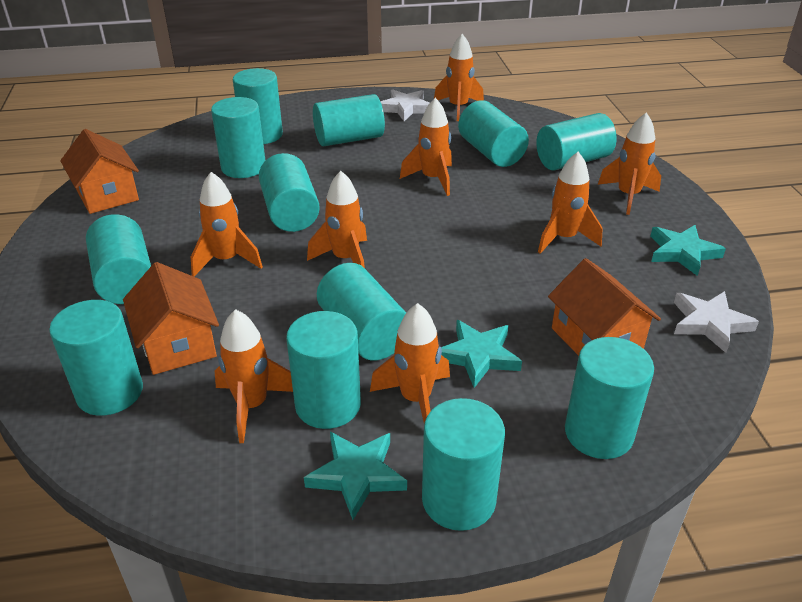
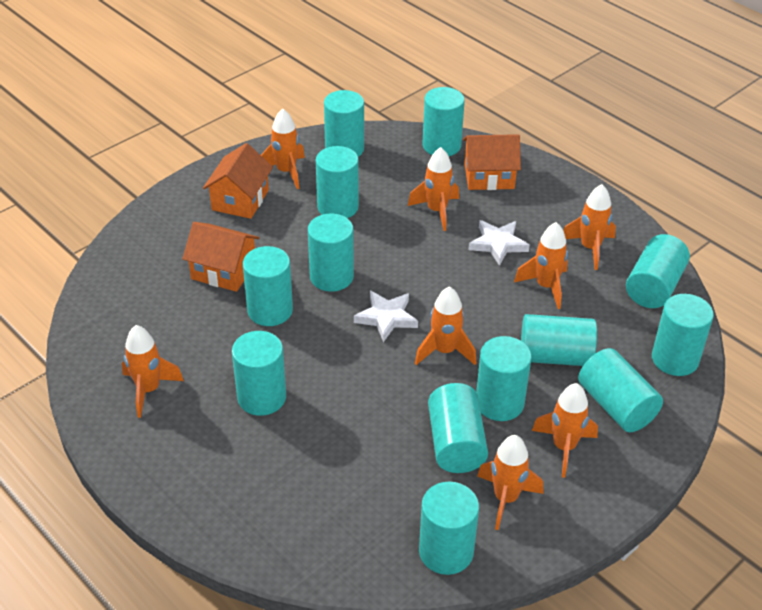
turquoise cylinder: [49,300,143,416] [86,214,151,304] [211,97,266,178] [233,68,283,144] [259,153,320,232] [286,311,361,429] [313,94,385,146] [317,263,406,361] [422,398,505,531] [458,100,529,167] [536,113,617,170] [565,337,654,459] = 12 -> [232,331,286,416] [243,246,293,326] [308,214,354,292] [316,146,359,218] [324,90,364,157] [419,482,479,575] [422,87,465,156] [428,383,488,473] [476,336,532,421] [521,314,597,366] [578,348,663,432] [626,234,690,308] [652,294,714,376] = 13
turquoise star: [304,432,407,520] [441,320,522,388] [650,225,726,276] = 3 -> none = 0

